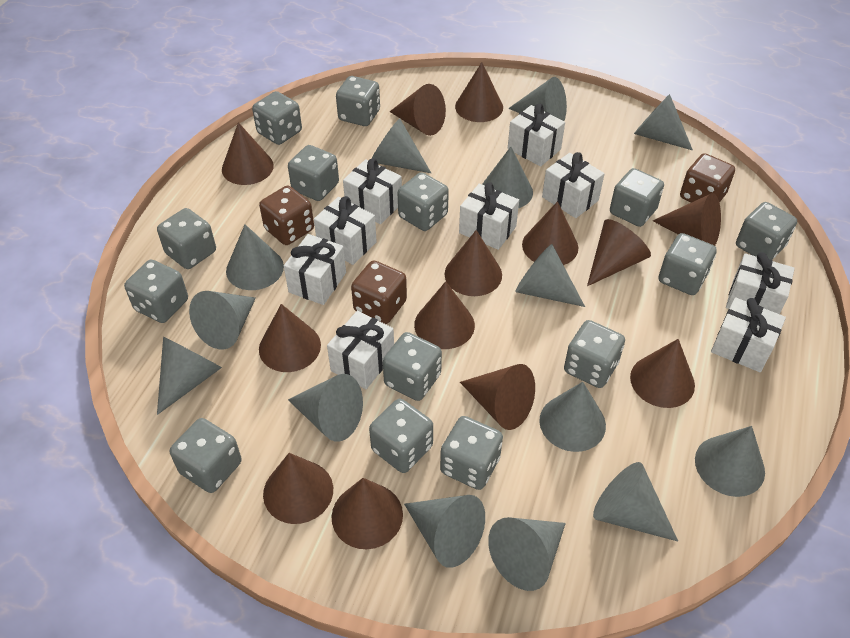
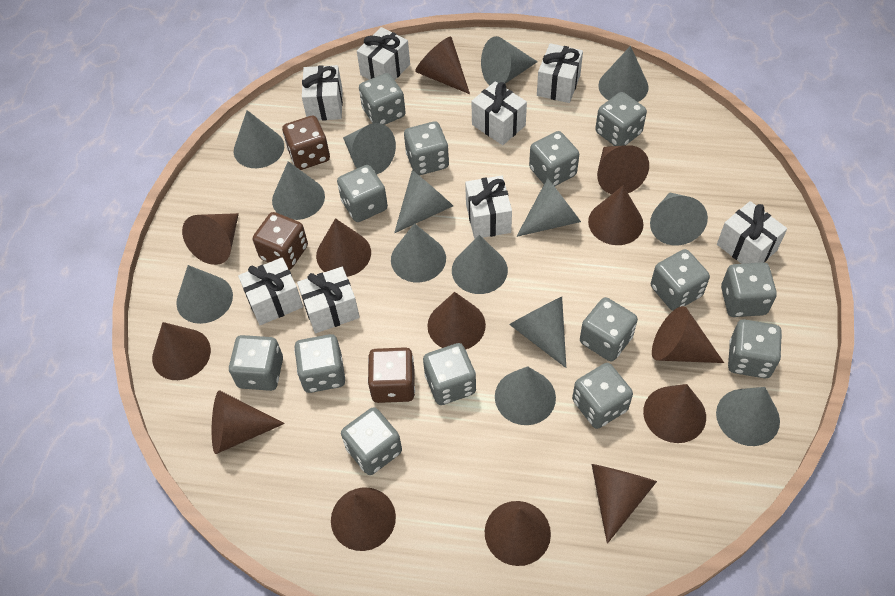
white gift: [284,234,346,305] [314,196,377,265] [327,311,394,389] [343,158,402,224] [459,182,519,250] [508,104,565,167] [542,152,605,218] [711,297,786,372] [726,252,795,314] = 9 -> [238,257,303,325] [297,267,360,333] [302,65,343,121] [357,27,410,80] [465,176,512,239] [471,81,527,145] [537,43,583,103] [717,201,787,264] = 8

